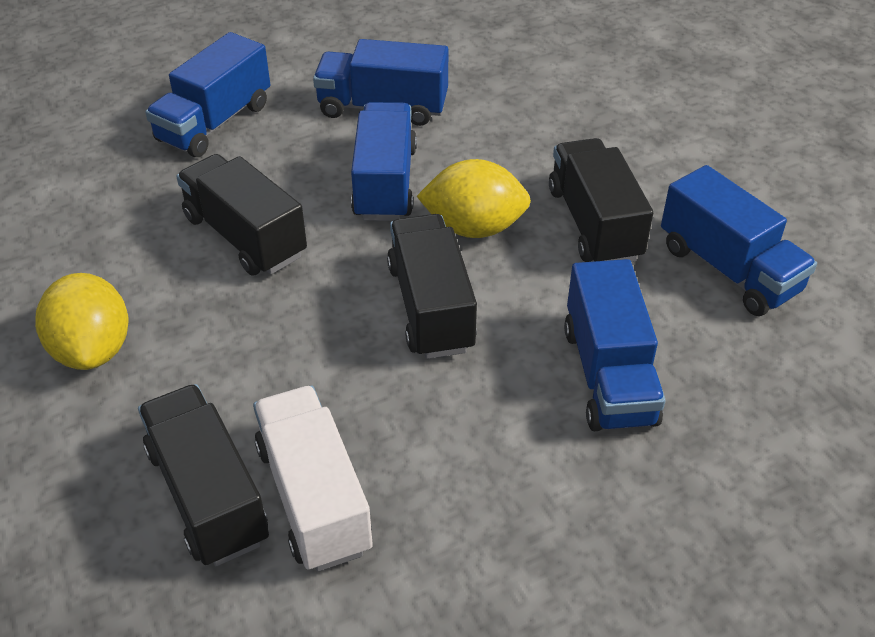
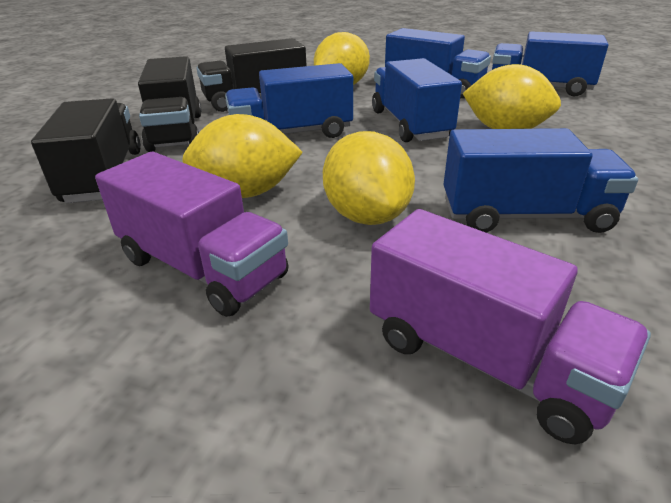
black truck: [138,384,269,566] [176,154,307,275] [387,214,477,359] [549,138,653,262] = 4 -> [31,98,141,203] [138,56,202,152] [197,38,307,112] = 3
purple truck: none = 0 -> [95,152,289,317] [370,209,651,444] = 2
white truck: [253,386,373,572] = 1 -> none = 0
yellow lemon: [35,273,129,370] [417,159,531,238] = 2 -> [182,114,303,198] [314,32,370,85] [323,131,415,225] [462,64,561,129] = 4

